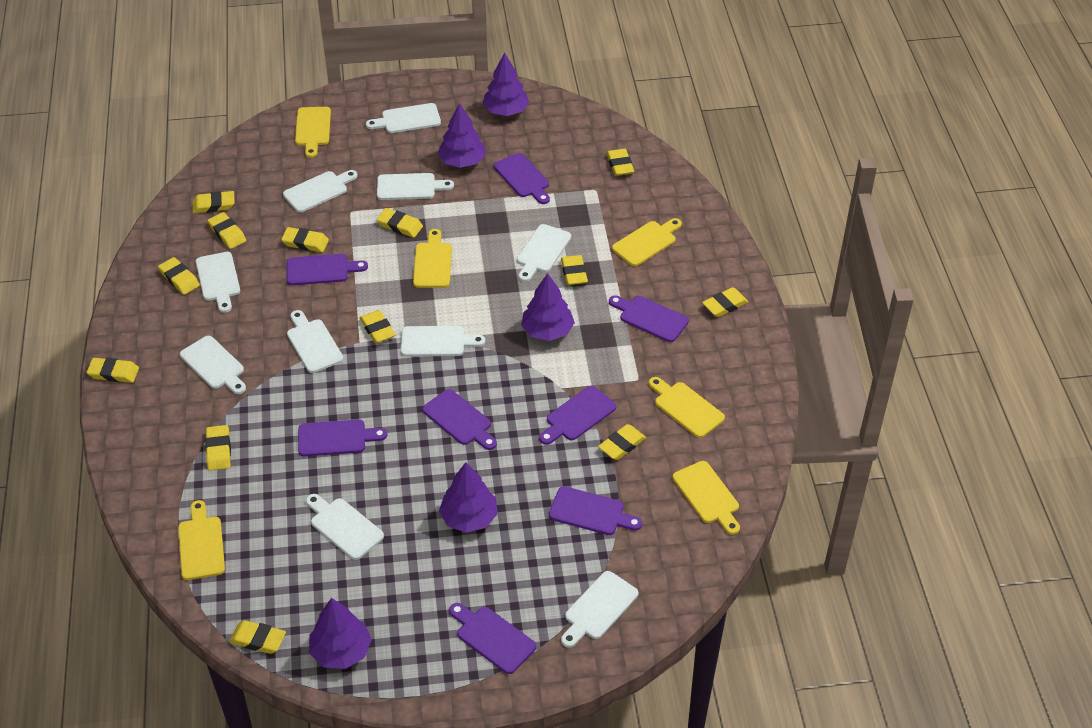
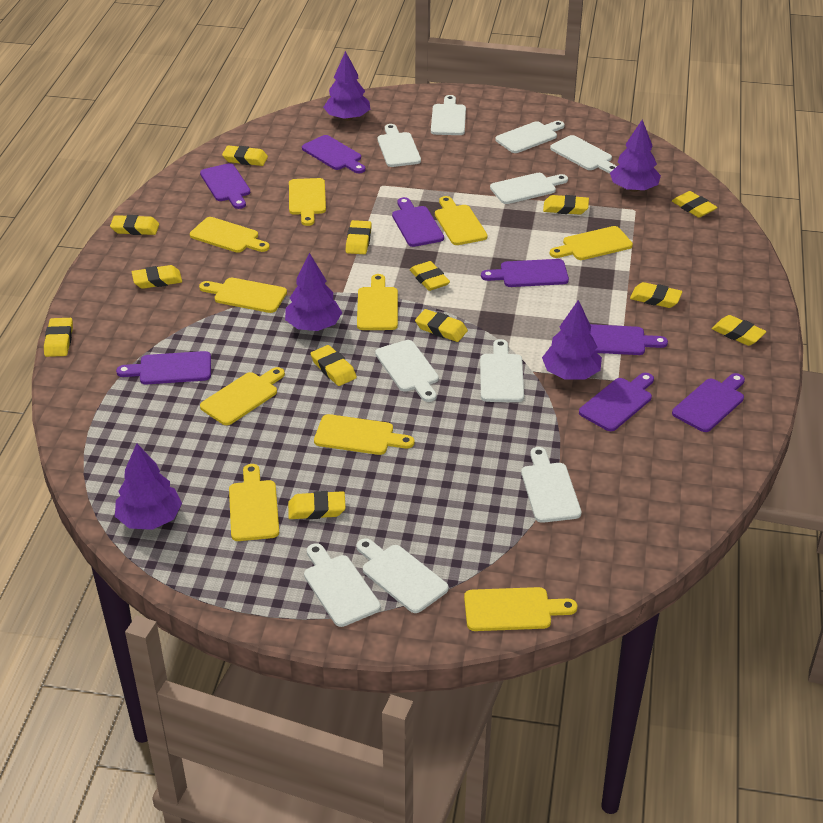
yellow cutting board: [178,500,225,580] [295,107,331,158] [413,229,452,288] [612,218,682,266] [649,377,725,438] [672,461,740,535] = 6 -> [190,217,270,253] [199,278,287,313] [200,367,285,425] [229,464,279,541] [289,178,326,226] [314,414,414,455] [357,274,398,330] [435,196,488,245] [464,587,577,631] [550,226,633,260] = 10

